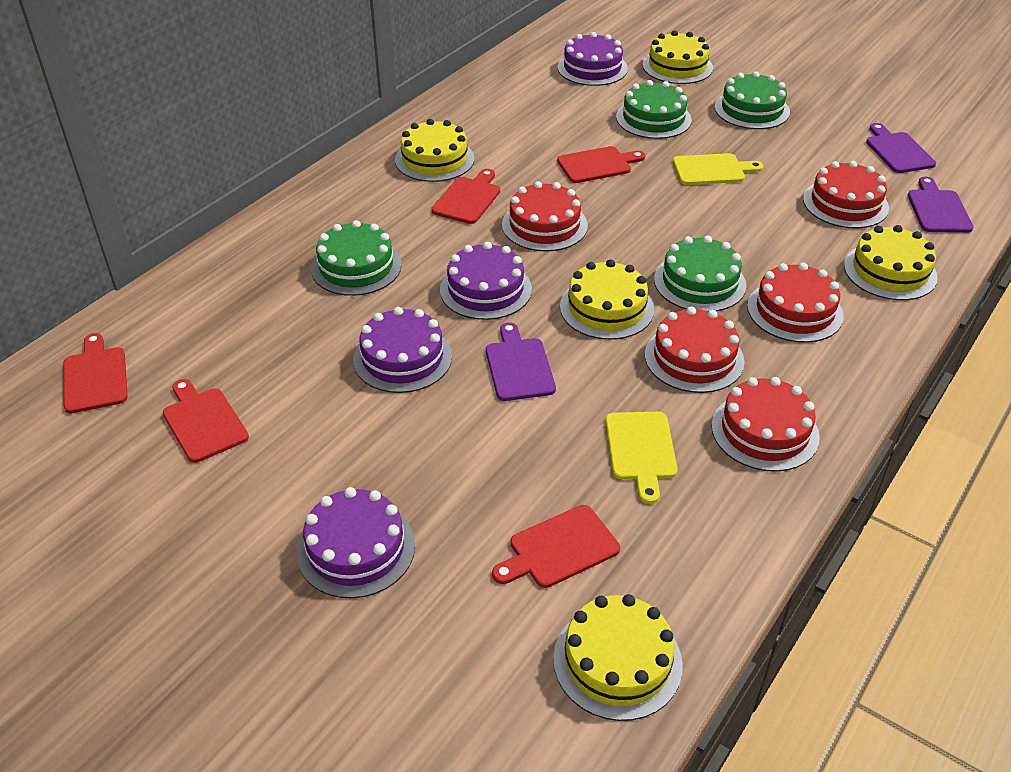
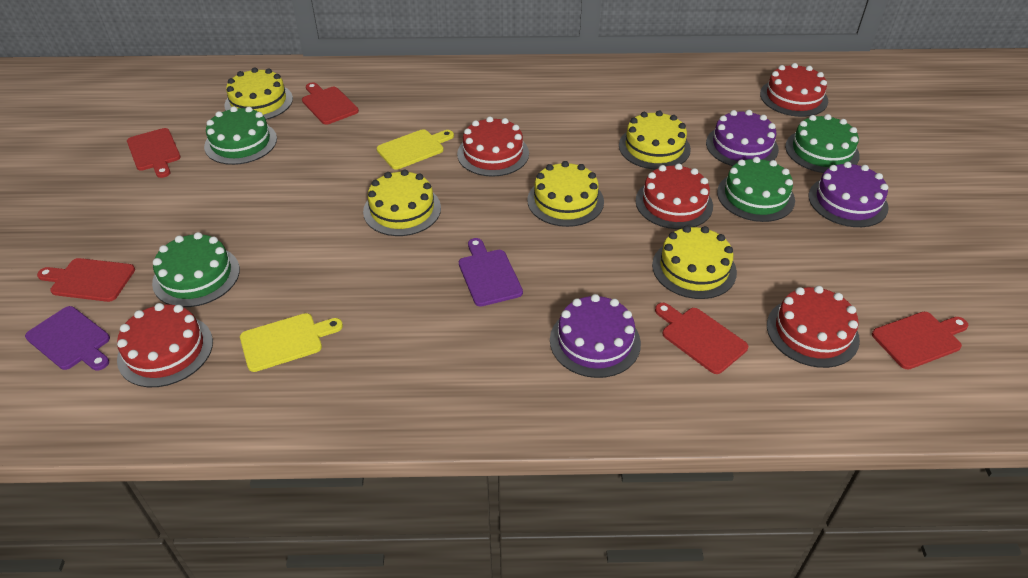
purple cake: [297,487,415,598] [353,307,452,393] [440,242,532,320] [558,32,628,86] = 4 -> [550,294,641,378] [706,110,779,166] [808,162,889,227] = 3
purple cutting board: [486,322,556,401] [866,123,936,173] [908,177,974,233] = 3 -> [25,306,110,371] [459,238,523,307] = 2

